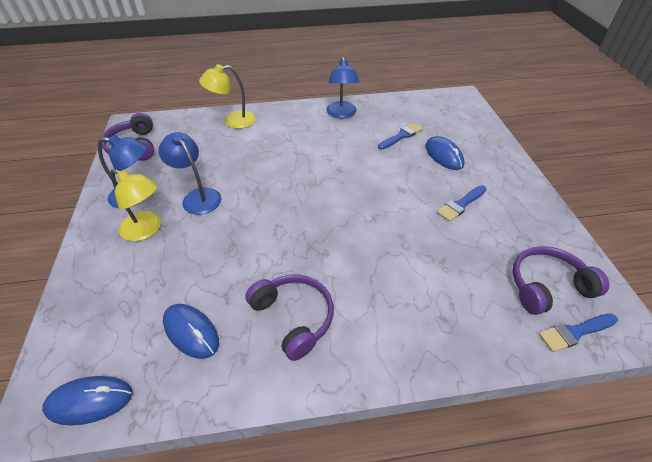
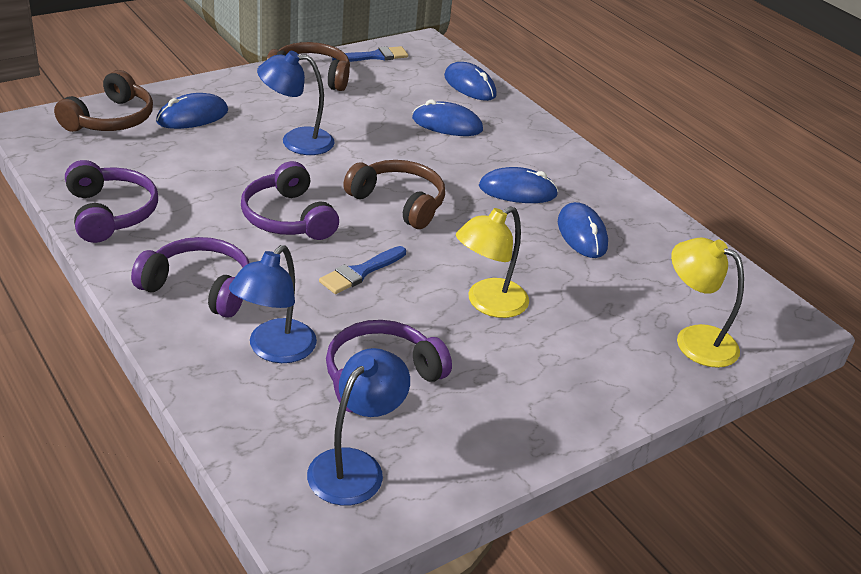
blue brush: [378,123,423,150] [437,185,486,222] [538,314,618,352] = 3 -> [319,246,406,294] [332,46,408,62] = 2
blue mouse: [42,376,132,426] [163,304,219,359] [425,136,464,170] = 3 -> [156,93,228,129] [412,99,483,136] [444,62,497,101] [479,167,558,203] [558,202,608,258] = 5
brown headphones: none = 0 -> [54,70,153,132] [267,42,350,91] [343,160,445,229] = 3
purple headphones: [102,113,154,161] [245,275,334,361] [513,246,609,315] = 3 -> [65,160,158,243] [131,237,249,318] [241,161,339,240] [326,320,452,413] = 4

